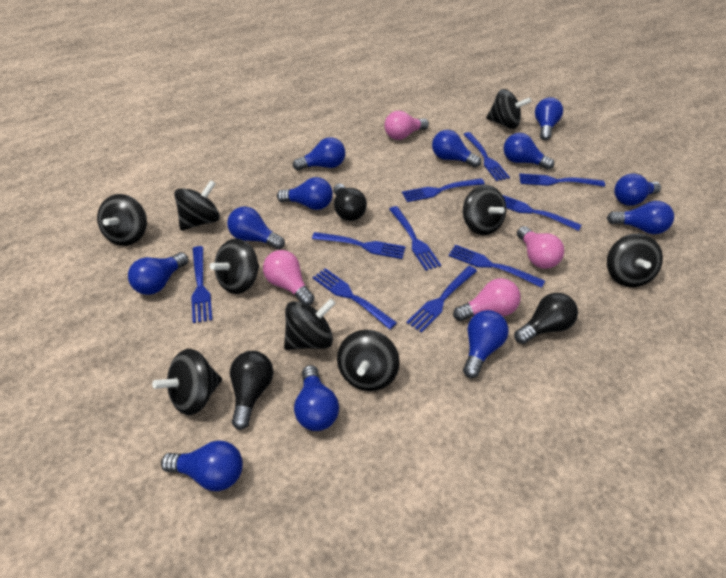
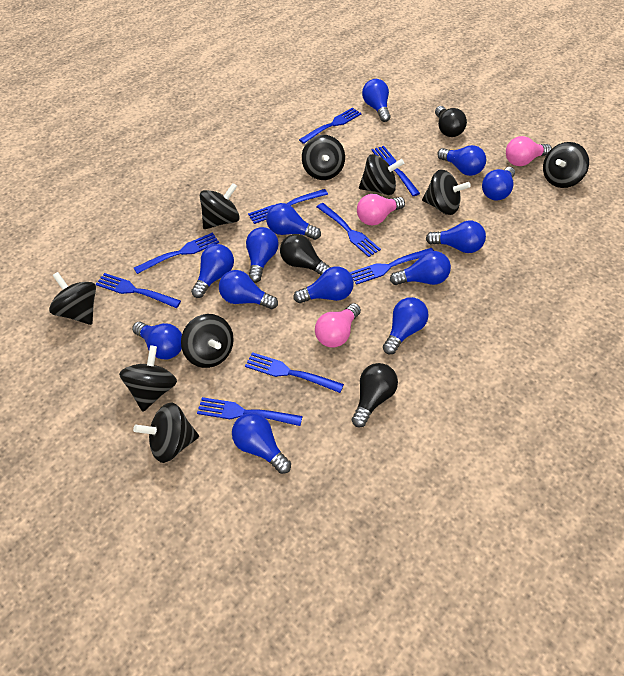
blue fork: [191,246,212,323] [312,232,406,259] [313,268,397,329] [389,206,441,271] [402,178,485,202] [407,266,477,333] [449,245,545,288] [463,132,510,181] [503,195,582,231] [519,174,605,187] = 10 -> [96,273,181,308] [134,232,219,274] [197,397,302,426] [245,352,344,393] [248,189,328,224] [299,107,362,144] [317,203,381,257] [350,248,434,285] [371,146,420,196] = 9
blue light bulb: [128,252,188,295] [161,440,243,491] [227,206,285,250] [277,177,333,210] [293,137,345,171] [294,365,339,431] [432,130,481,168] [463,310,508,378] [504,133,554,170] [535,97,563,140] [607,201,674,234] [614,174,661,206] = 12 -> [132,322,182,359] [191,244,234,298] [219,270,278,309] [232,413,291,474] [246,227,279,283] [266,203,321,240] [293,266,354,303] [362,79,391,122] [383,297,429,354] [390,251,451,285] [426,221,486,253] [437,145,486,176] [482,167,515,200] = 13
pink light bulb: [263,250,315,305] [384,111,429,140] [453,278,521,321] [517,226,564,269] = 4 -> [315,303,361,348] [357,194,405,226] [506,136,552,166] = 3

